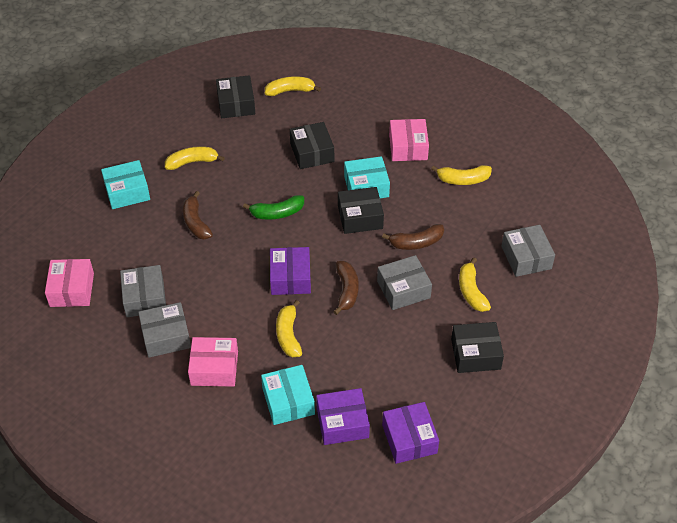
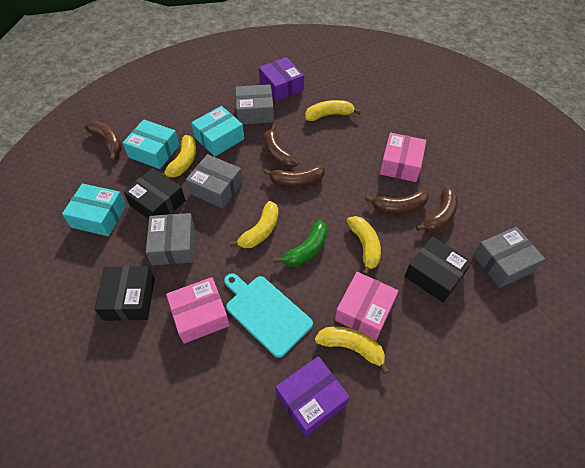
black box: [216,75,255,118] [290,122,334,169] [338,187,384,234] [451,322,504,373] = 4 -> [94,266,155,321] [124,168,186,219] [405,236,472,303] = 3
brown banana: [183,191,213,239] [333,261,359,315] [382,224,444,250] = 3 -> [85,121,122,161] [263,165,325,188] [264,125,298,168] [365,190,429,215] [416,187,458,232] = 5
purple box: [270,247,311,295] [316,388,370,445] [382,402,439,464] = 3 -> [259,57,304,102] [276,356,350,437] = 2
turquoise cutting board: none = 0 -> [224,273,313,358] = 1

